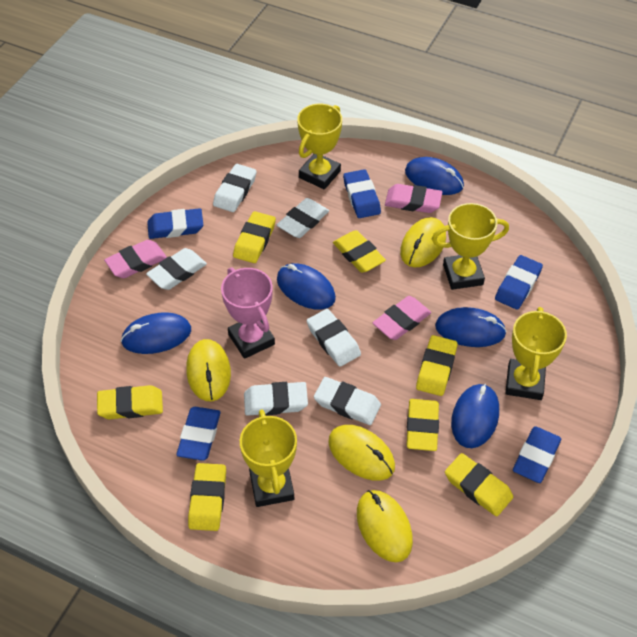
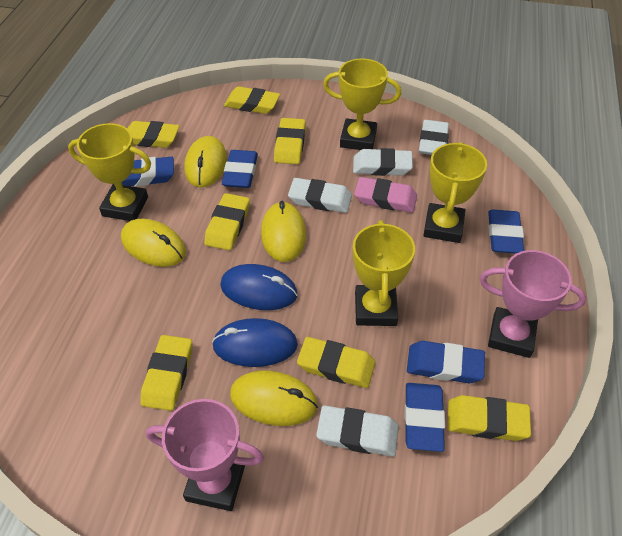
blue mouse: [121,312,191,354] [277,263,336,310] [405,157,464,195] [435,307,507,347] [451,384,499,448] = 5 -> [212,318,298,367] [220,264,298,310] = 2
pink eraser: [104,240,167,278] [373,296,431,340] [385,184,442,213] = 3 -> [354,177,417,213] = 1
pink trophy: [221,268,275,359] = 1 -> [146,399,264,511] [480,250,586,358] = 2
white eraser: [146,248,207,290] [213,164,257,212] [244,382,308,416] [277,198,329,238] [307,309,361,367] [314,377,381,425] = 6 -> [288,178,352,213] [316,405,399,457] [353,148,413,176] [419,120,449,155] = 4

